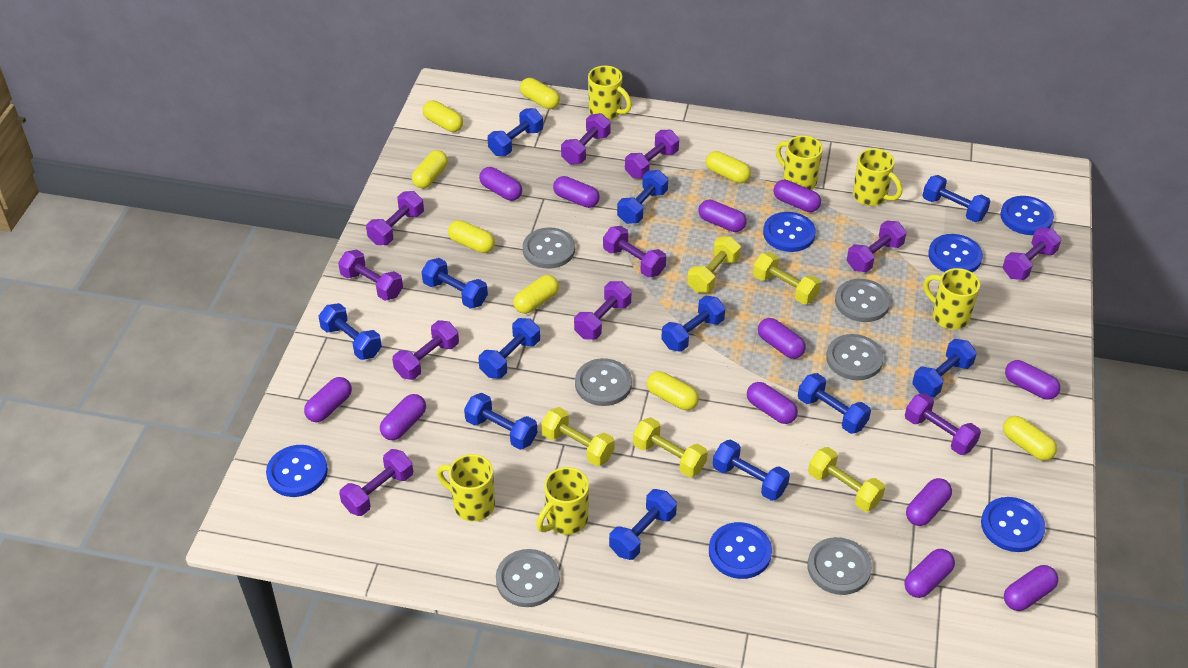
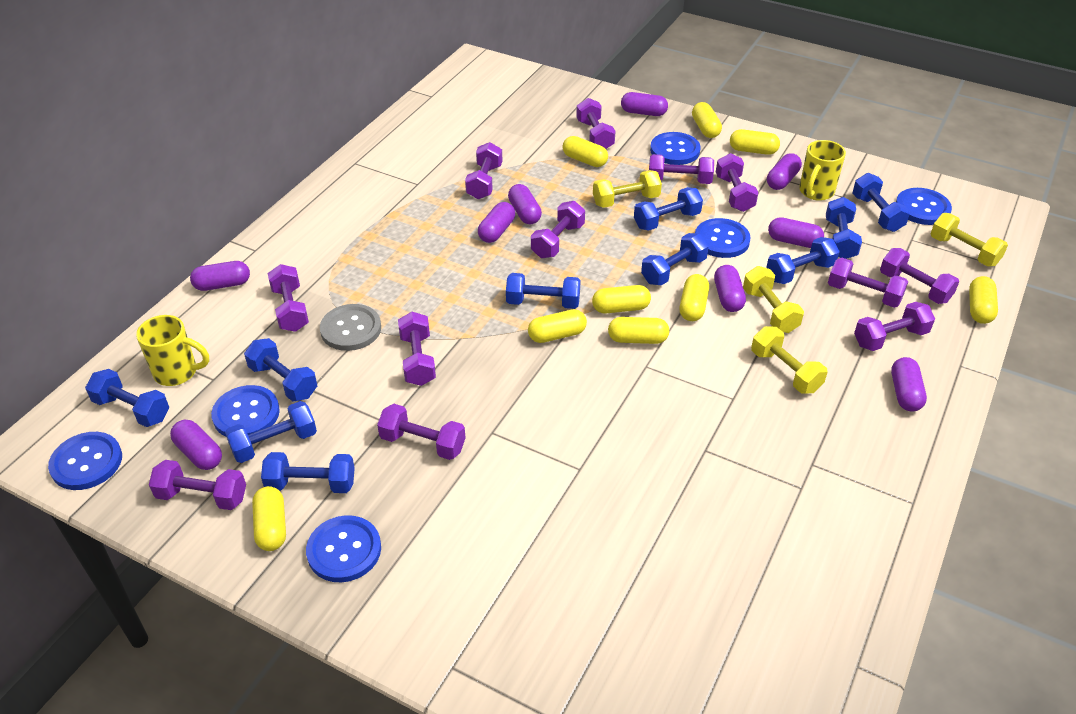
blue dumbbell: [319,303,382,360] [421,258,488,309] [464,393,537,450] [479,318,540,379] [488,108,543,156] [609,489,677,560] [617,170,668,224] [661,296,725,352] [713,440,790,501] [798,373,871,434] [912,339,977,397] [922,175,991,222] = 12 -> [85,369,169,427] [225,401,317,463] [244,338,317,402] [261,452,355,493] [506,273,581,309] [634,187,703,231] [641,233,709,285] [766,237,840,284] [826,197,862,259] [852,173,910,232] = 10
grey button: [496,549,560,607] [523,227,575,269] [575,358,632,406] [807,537,872,595] [826,334,884,380] [835,279,890,322] = 6 -> [320,304,381,351] = 1
purple capsule: [304,377,352,422] [380,394,426,440] [479,167,522,201] [553,176,600,208] [698,200,747,232] [747,382,798,424] [758,318,806,359] [774,180,821,212] [904,549,955,598] [906,478,952,526] [1004,565,1058,611] [1005,360,1060,400] = 12 -> [170,420,222,470] [190,261,250,291] [478,202,515,243] [508,184,542,224] [621,92,668,116] [714,265,746,312] [767,153,802,190] [768,217,824,248] [891,357,927,412] = 9
purple dumbbell: [338,250,403,301] [339,449,413,516] [366,191,424,245] [392,320,459,380] [561,113,611,165] [574,281,631,340] [603,226,666,278] [625,130,679,178] [847,220,906,272] [905,393,981,455] [1003,228,1061,280] = 11 -> [149,460,246,510] [267,264,309,332] [377,404,465,460] [398,312,436,386] [465,142,503,199] [531,201,585,258] [576,98,615,149] [649,154,714,184] [716,153,759,212] [828,258,908,308] [854,302,935,351] [880,248,959,304] = 12
yellow capsule: [412,150,448,189] [423,100,463,132] [448,220,495,253] [513,275,559,314] [520,78,560,109] [647,371,699,410] [705,151,751,183] [1003,416,1057,461] = 8 -> [252,486,286,551] [528,309,587,343] [563,136,608,167] [592,285,651,314] [608,317,669,344] [680,274,709,321] [692,102,722,138] [730,129,780,155] [969,276,998,324] = 9
yellow dumbbell: [541,407,615,466] [633,417,708,477] [687,236,741,293] [753,252,821,304] [808,447,885,512] = 5 -> [593,170,662,208] [743,266,804,333] [751,326,828,394] [931,213,1008,266] = 4
yellow mug: [437,454,495,521] [536,467,589,535] [588,66,632,120] [776,136,823,190] [853,148,902,206] [923,268,980,330] = 6 -> [136,315,209,386] [799,140,846,201] = 2

